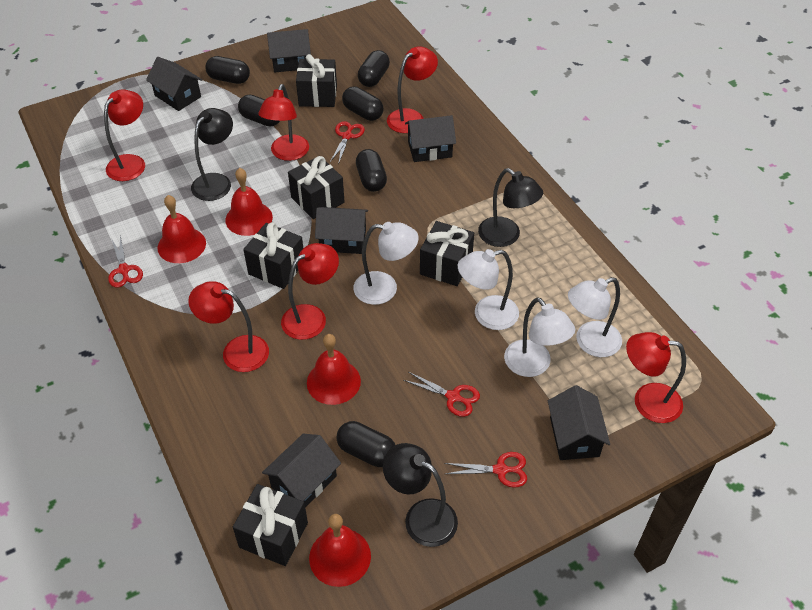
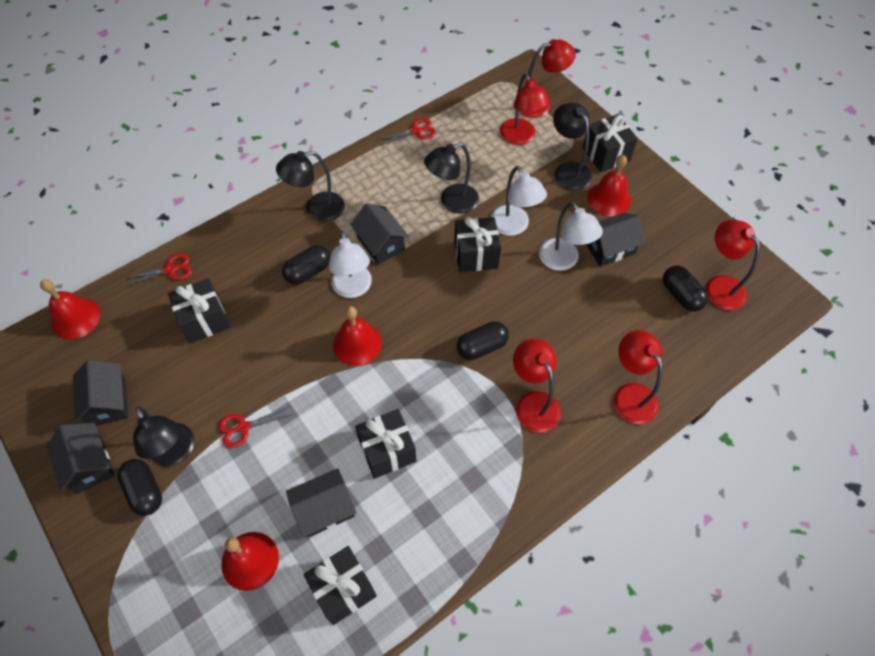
black capsule: [205,56,250,84] [238,94,280,127] [337,421,395,467] [342,86,384,121] [356,149,387,192] [358,50,390,87] = 6 -> [117,459,162,516] [282,245,330,285] [457,321,509,360] [663,266,708,311] = 4
black house: [146,57,202,111] [262,434,341,508] [267,29,311,72] [315,207,368,254] [405,115,456,162] [548,385,610,460] = 6 -> [46,423,115,494] [73,360,128,426] [286,468,357,537] [350,203,409,265] [586,213,645,267] = 5
black lamp: [191,108,233,201] [383,443,458,547] [478,168,543,247] = 3 -> [133,407,194,466] [276,151,345,222] [424,143,479,214] [553,103,592,191] = 4
red lamp: [104,90,145,181] [188,281,269,372] [259,84,309,161] [281,243,339,340] [387,46,438,133] [626,332,686,423] = 6 -> [500,73,550,145] [513,338,561,433] [519,39,576,118] [614,330,663,424] [705,219,760,310] = 5
red scissors: [108,235,143,288] [330,121,365,164] [403,372,480,417] [444,452,527,488] = 4 -> [125,253,192,286] [219,406,293,448] [379,118,436,146] = 3
white lamp: [353,222,419,305] [458,249,519,330] [504,297,575,377] [568,277,622,357] = 4 -> [329,230,372,298] [491,166,547,236] [539,202,603,271] = 3

